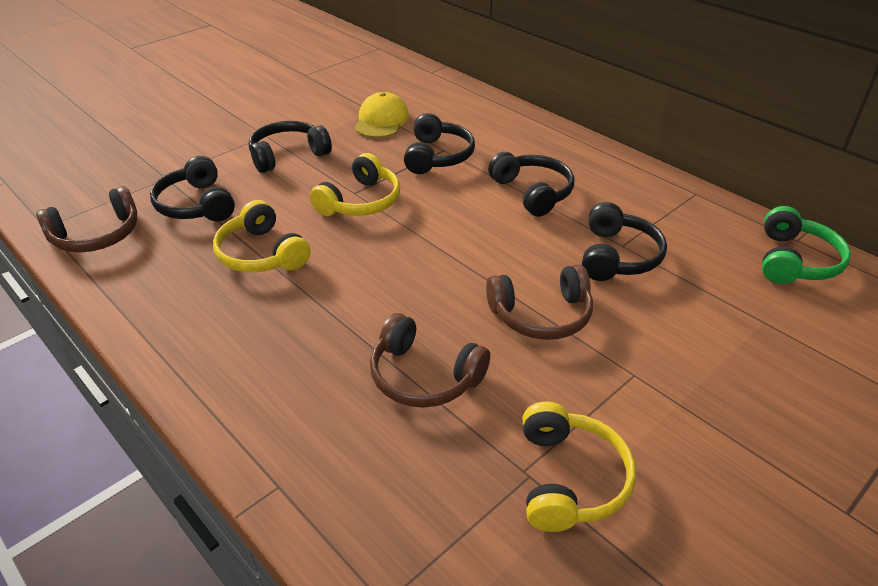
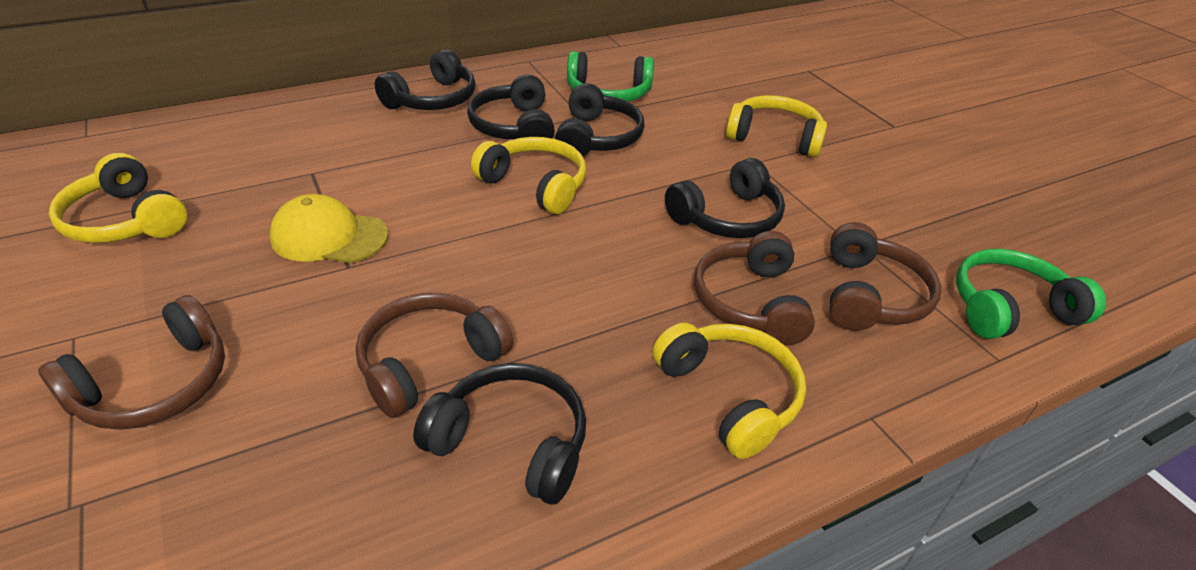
brown headphones: [36,186,137,253] [370,313,490,408] [486,265,593,340] = 3 -> [38,295,225,430] [356,293,514,418] [694,231,815,345] [829,222,941,331] = 4
green headphones: [762,206,851,284] = 1 -> [567,51,654,102] [956,249,1106,339] = 2
yellow headphones: [213,200,310,272] [310,153,400,216] [523,401,636,532] = 3 -> [49,153,187,243] [471,137,586,214] [653,323,806,459] [726,95,827,157] = 4

